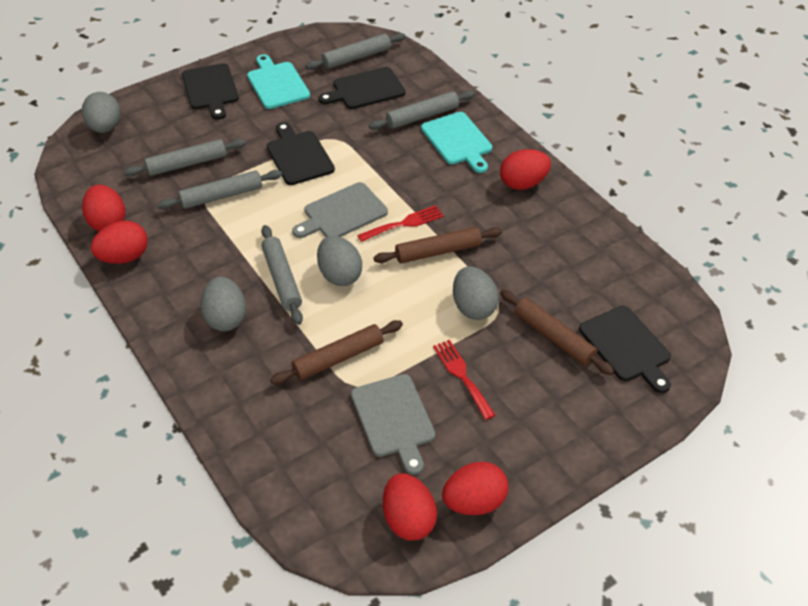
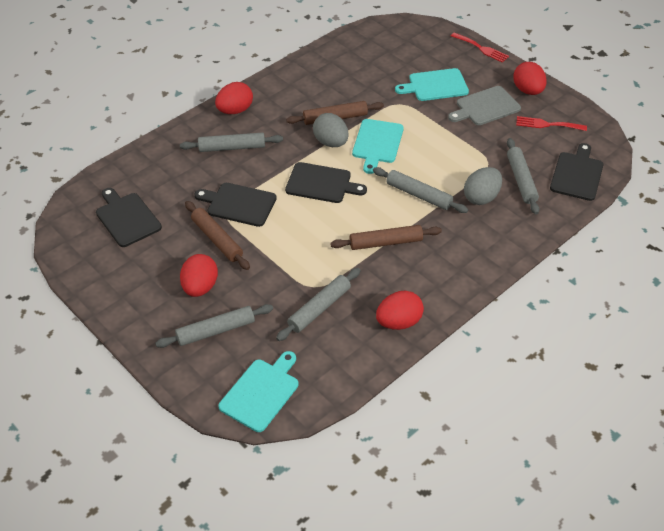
grey cutting board: [292,182,388,238] [351,374,435,475] = 2 -> [448,86,521,125] = 1
grey egg: [82,92,120,133] [200,277,246,331] [317,236,362,286] [453,266,499,320] = 4 -> [313,113,349,147] [464,167,502,205] = 2
red egg: [82,185,126,231] [91,221,148,264] [383,473,437,541] [442,462,508,515] [500,149,551,190] = 5 -> [180,254,218,297] [215,82,253,114] [376,291,424,330] [513,62,547,95] = 4
turquoise cutting board: [247,54,310,109] [421,112,492,173] = 2 -> [219,351,298,432] [352,119,404,174] [395,68,469,101] = 3

